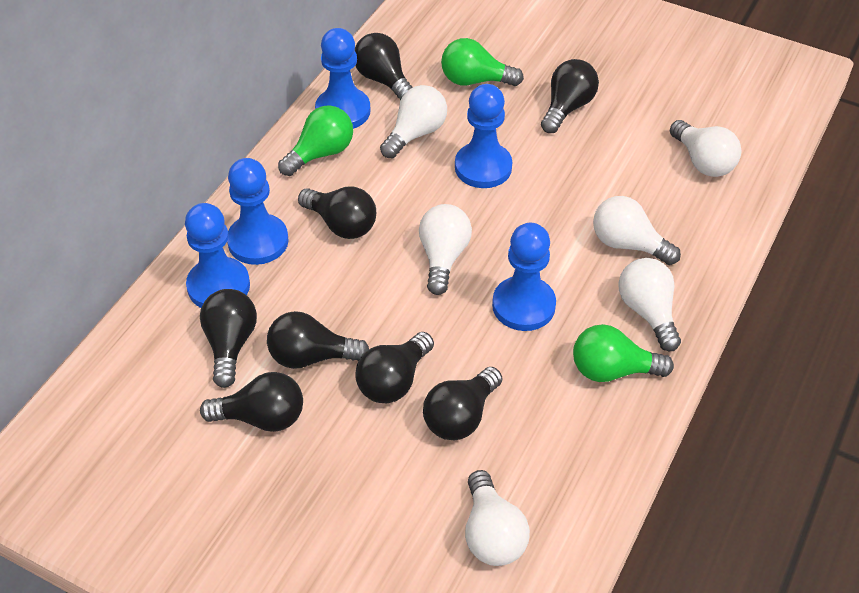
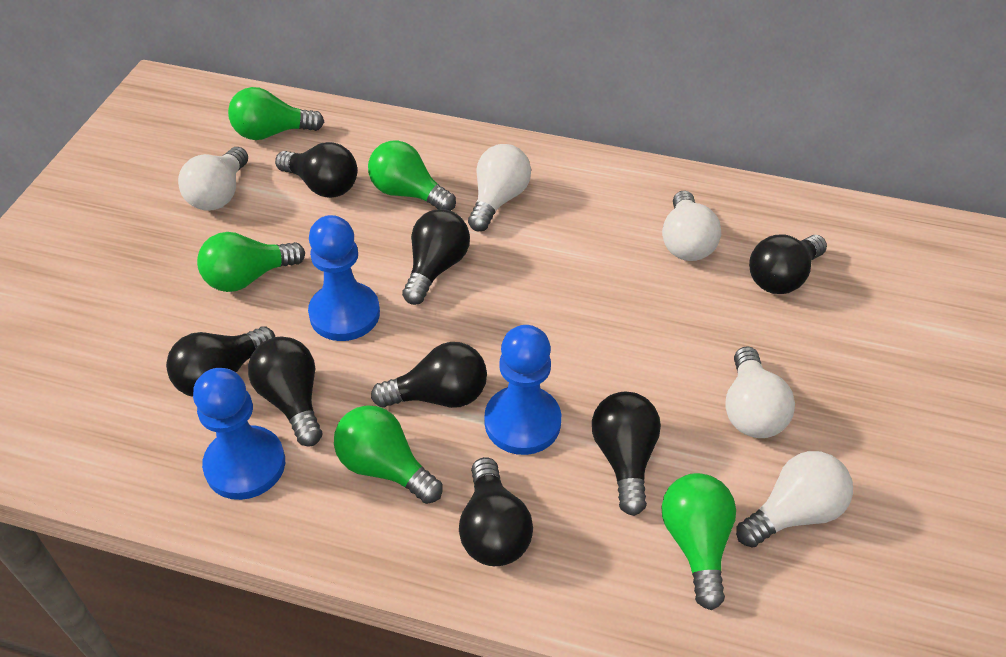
blue pawn: [185,203,250,308] [227,158,289,265] [315,28,371,129] [455,84,512,188] [492,223,556,331] = 5 -> [193,368,285,500] [308,215,380,341] [484,325,561,455] = 3
green light bulb: [278,105,353,176] [441,38,524,86] [573,324,674,382] = 3 -> [197,232,305,292] [228,87,324,140] [334,405,442,504] [368,140,456,211] [661,473,736,610] = 5
white light bulb: [380,85,447,158] [419,204,472,295] [465,470,530,566] [593,196,681,265] [618,258,681,351] [670,120,741,177] = 6 -> [178,147,248,211] [468,144,531,231] [662,191,721,261] [725,346,795,438] [736,451,853,548] = 5

